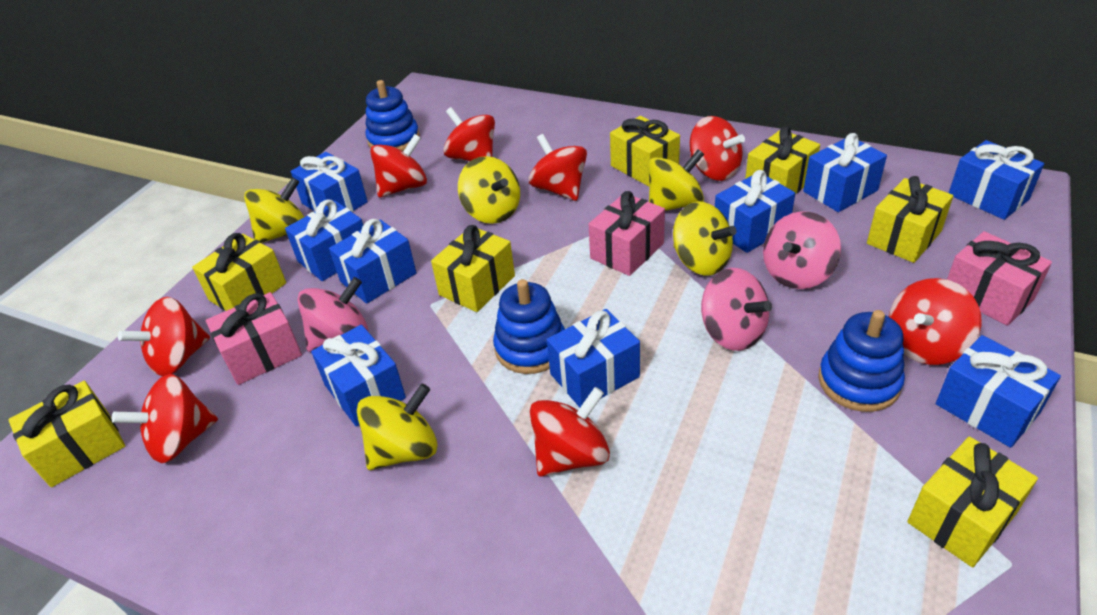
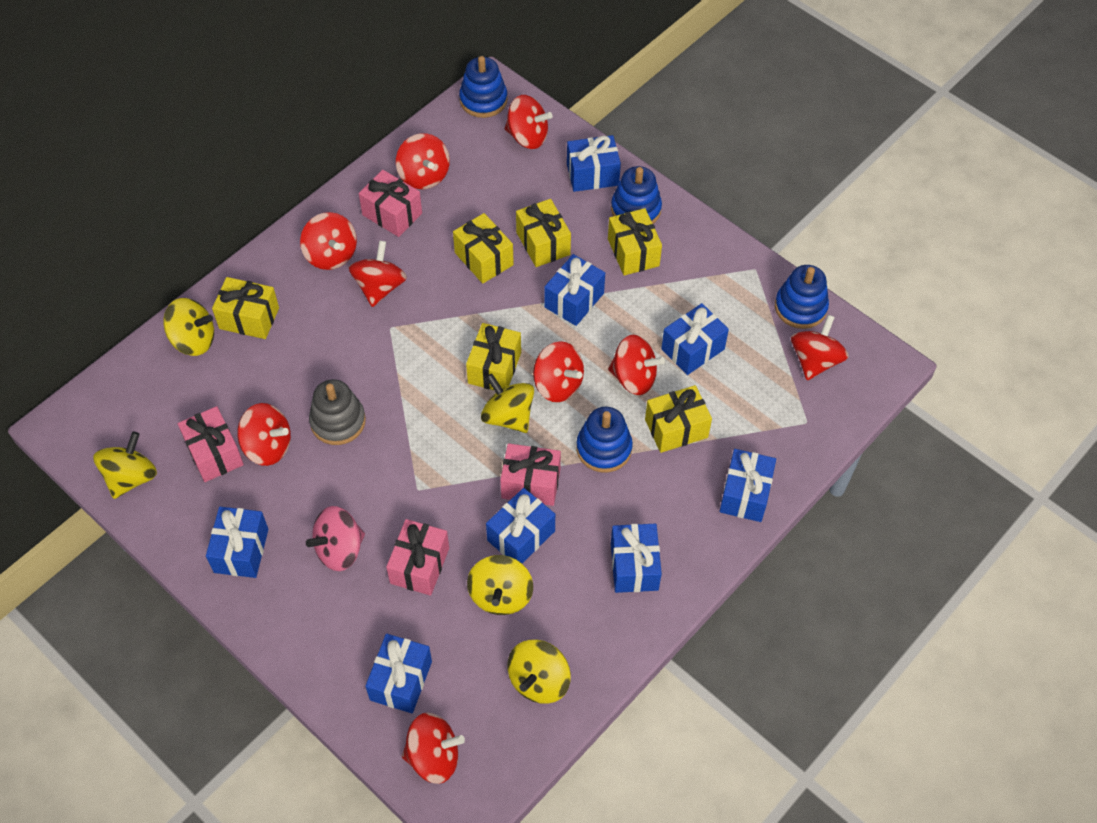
blue gift: [285,200,363,281] [291,152,368,212] [311,325,406,427] [329,219,416,304] [547,309,640,408] [715,170,795,253] [803,133,887,212] [936,335,1061,448] [949,140,1045,220] = 9 -> [206,507,269,578] [365,634,432,713] [486,488,555,563] [544,254,605,326] [567,135,621,192] [611,524,662,593] [661,303,729,375] [719,449,776,522] = 8
blue stacking toy: [366,80,420,151] [493,279,565,374] [818,310,905,412] = 3 -> [459,56,508,118] [576,407,633,473] [611,166,662,224] [775,265,829,329] = 4
grey stacking toy: none = 0 -> [309,379,366,445] = 1
pink gift: [206,292,302,385] [589,191,665,276] [947,231,1052,326] = 3 -> [178,406,244,482] [359,170,422,237] [386,519,449,596] [500,443,561,506] = 4
pink spinning top: [297,277,368,352] [701,268,772,351] [763,212,841,289] = 3 -> [306,506,365,571] = 1
red spinning top: [112,374,218,463] [118,297,210,377] [370,134,427,197] [443,107,495,161] [529,134,587,201] [530,387,610,477] [690,116,745,181] [889,278,982,365] = 8 -> [237,403,291,466] [300,212,357,270] [349,240,407,307] [396,133,450,189] [402,713,465,784] [505,95,553,149] [533,341,584,402] [608,335,665,395] [791,315,849,380] = 9
yellow gift: [8,381,125,487] [192,233,286,311] [431,225,515,312] [610,116,680,186] [745,126,820,194] [867,176,953,263] [907,436,1038,567] = 7 -> [212,277,279,339] [453,213,514,284] [466,323,521,390] [516,199,571,267] [608,208,662,276] [645,385,712,453] = 6

